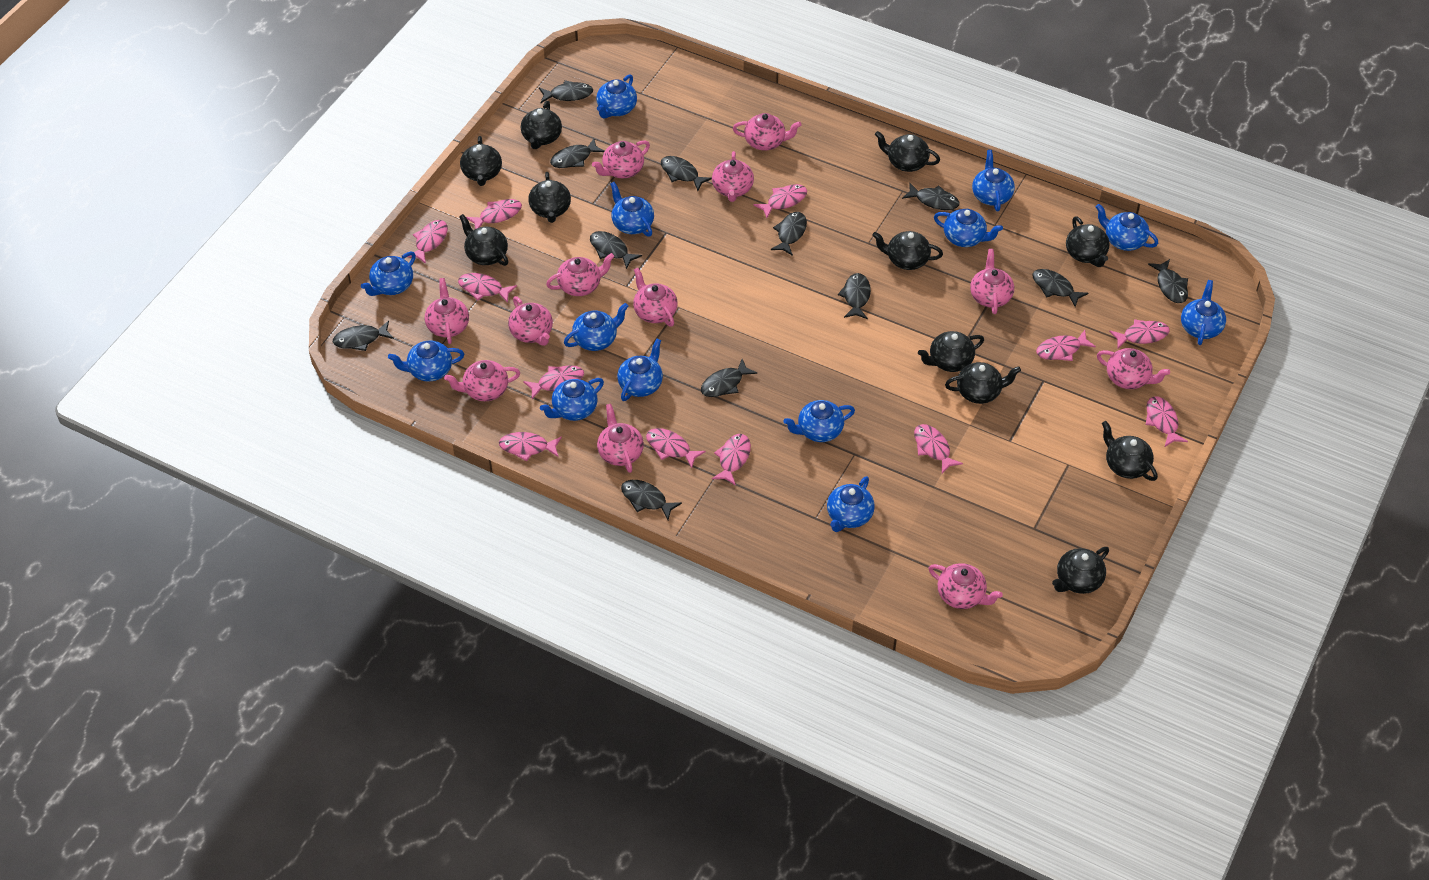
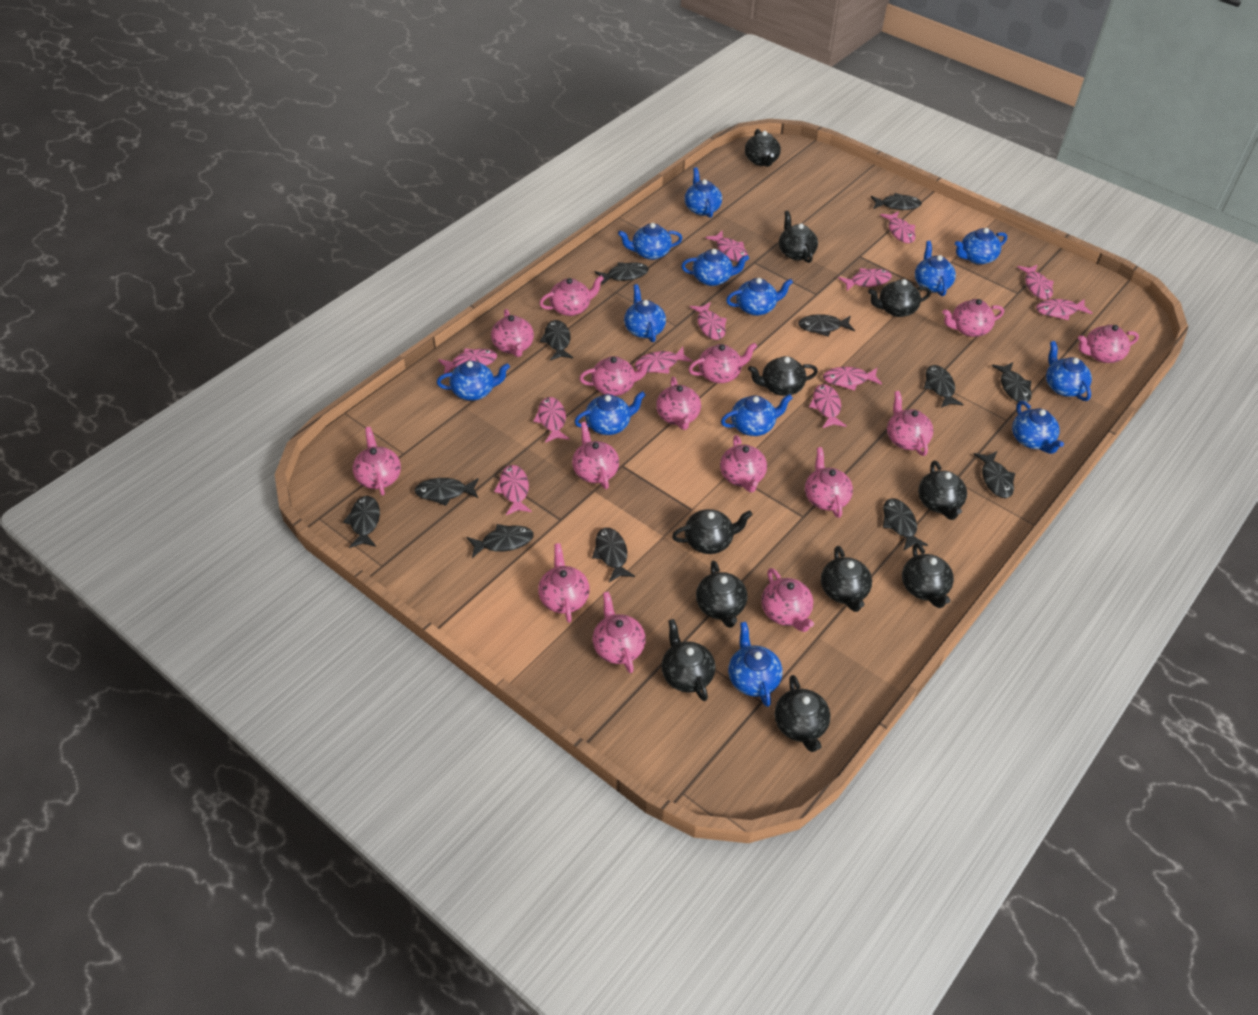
pink teapot: [425,278,469,344] [444,360,520,401] [508,296,553,346] [546,253,614,296] [592,140,650,179] [597,404,644,473] [633,268,678,327] [712,151,754,202] [733,113,802,151] [929,563,1003,609] [970,249,1014,314] [1097,348,1170,389] = 12 -> [353,427,401,495] [491,309,534,357] [538,543,590,623] [539,276,604,316] [572,422,619,489] [579,356,652,396] [592,592,646,673] [656,377,701,430] [688,342,757,383] [720,435,767,493] [761,568,814,632] [805,447,853,518] [887,391,934,456] [942,299,1004,337] [1078,325,1139,363] = 15

